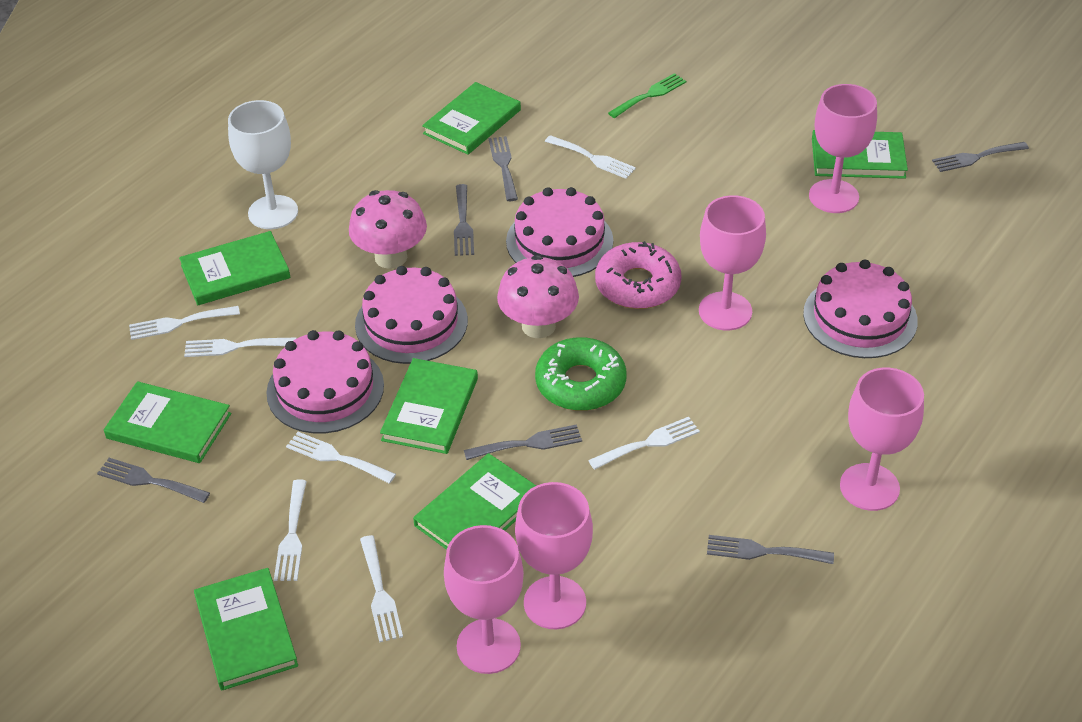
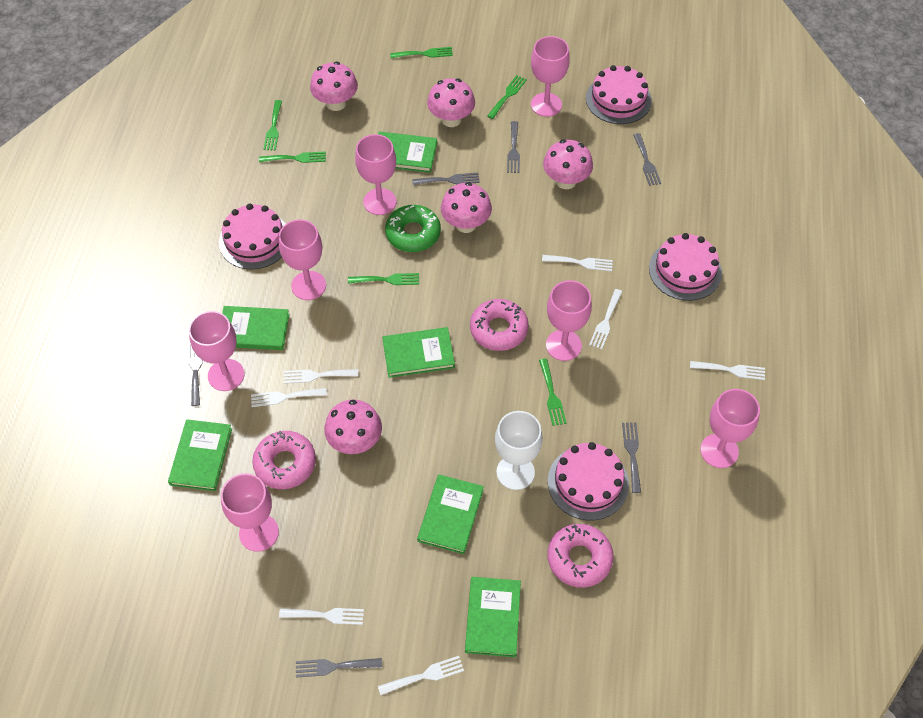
green book: [104,381,231,463] [179,231,290,305] [194,568,298,690] [380,358,478,454] [413,453,536,550] [422,82,521,155] [812,130,908,179] = 7 -> [168,419,232,491] [222,306,289,350] [378,132,437,173] [382,327,455,378] [417,474,484,554] [465,577,521,657] = 6
green fork: [608,73,687,118] = 1 -> [259,151,326,163] [263,100,282,151] [348,273,419,285] [390,47,453,58] [487,75,527,119] [539,359,567,426] = 6
pink donut: [595,241,682,309] = 1 -> [252,431,316,489] [470,299,529,351] [547,524,614,588] = 3
pink goblet: [444,525,524,674] [515,482,593,629] [699,195,766,330] [809,84,877,213] [840,368,924,511] = 5 -> [189,311,245,391] [221,473,279,552] [279,219,326,300] [355,134,396,215] [531,36,570,117] [546,280,592,361] [700,389,760,468] = 7
pink mushroom: [349,190,427,269] [497,255,579,338] = 2 -> [310,62,358,111] [324,400,382,454] [427,78,475,127] [441,182,492,233] [543,140,593,189] = 5

